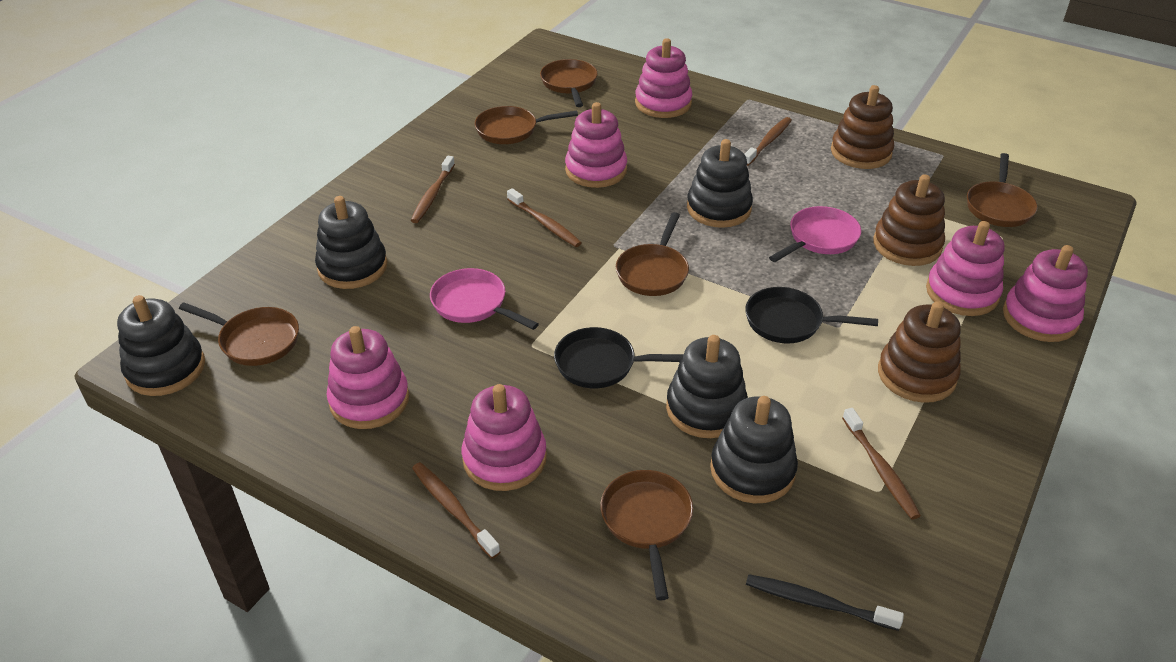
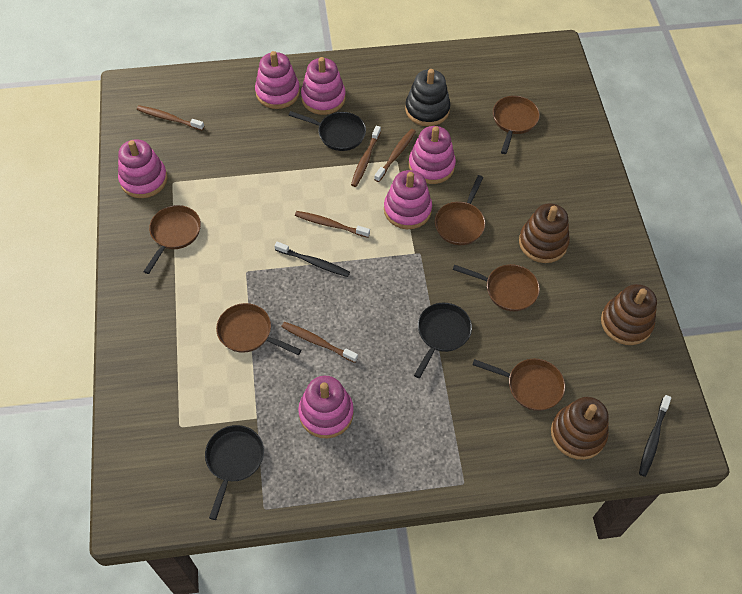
black pan: [554,327,684,388] [745,287,878,343] = 2 -> [205,425,264,520] [289,111,366,151] [414,303,472,378] = 3
black stacking toy: [117,295,205,396] [315,196,387,289] [666,335,748,438] [687,139,753,228] [710,396,798,504] = 5 -> [405,69,451,126] = 1
black toothbrush: [746,574,904,631] = 1 -> [274,242,350,277] [639,395,671,477] = 2
pink pan: [430,268,539,330] [769,206,861,262] = 2 -> none = 0

